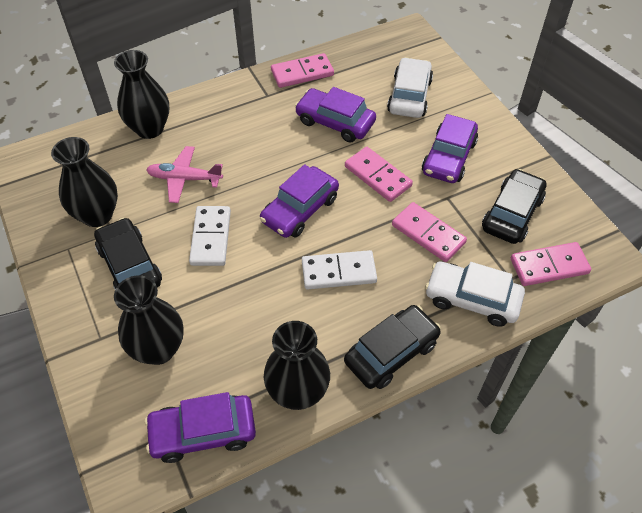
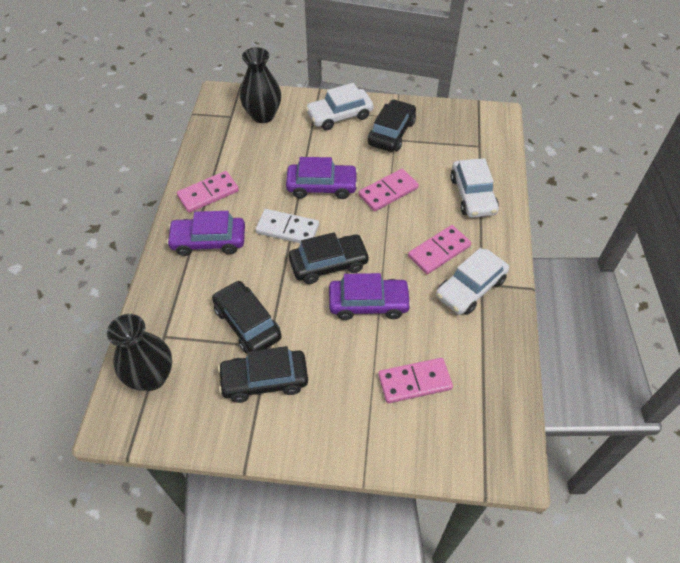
black car: [94,218,162,289] [344,305,441,389] [482,169,547,244] = 3 -> [212,280,281,354] [218,346,308,403] [289,232,370,284] [368,99,416,152] = 4
black vase: [51,137,118,227] [114,50,169,139] [114,275,184,365] [264,321,330,410] = 4 -> [107,314,172,391] [240,47,281,123] = 2
pink plane: [146,146,223,203] = 1 -> none = 0
purple car: [145,392,256,463] [260,164,339,238] [295,87,376,142] [422,114,478,183] = 4 -> [167,211,245,256] [286,157,358,199] [329,273,411,320] = 3
white car: [387,57,433,118] [425,261,525,327] = 2 -> [306,83,374,130] [436,248,509,315] [450,158,499,218] = 3
white domino: [189,206,231,266] [302,250,377,289] = 2 -> [255,209,319,243] = 1

